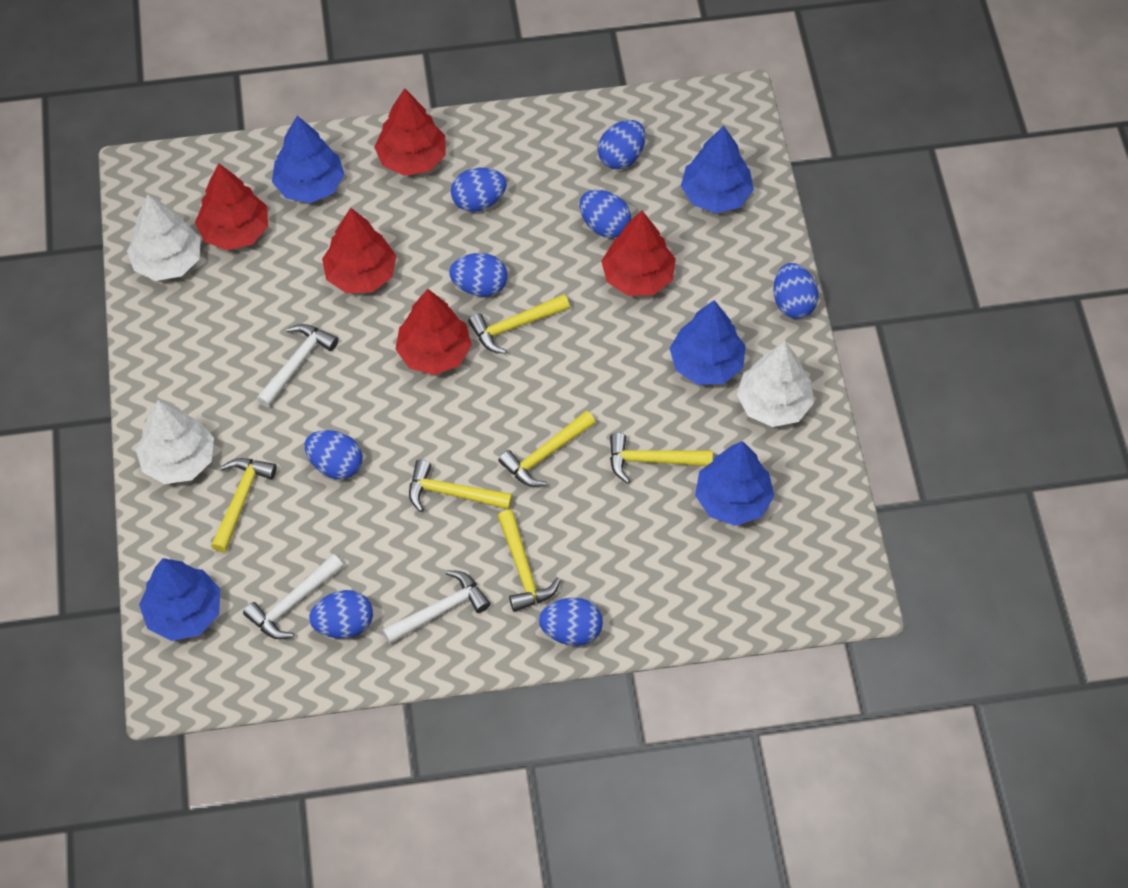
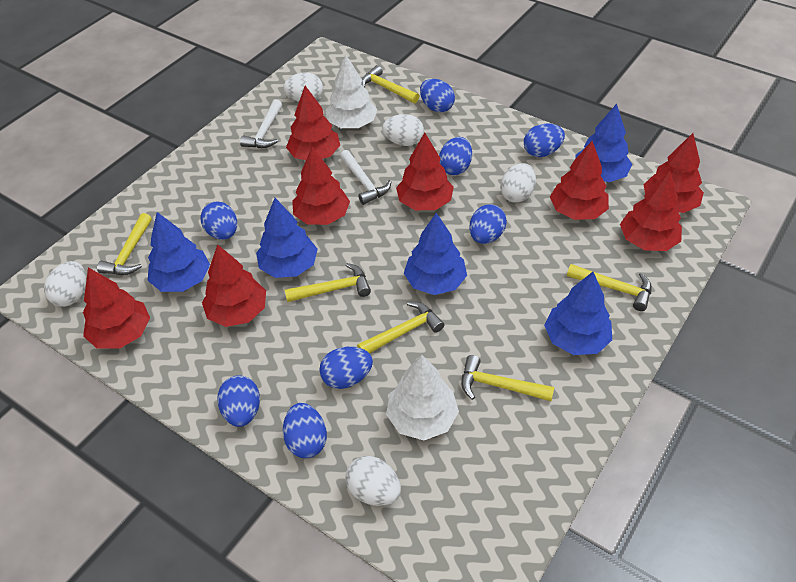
red tree: [195,163,268,250] [322,208,396,293] [374,88,446,176] [395,289,472,375] [601,211,676,296] = 5 -> [83,267,150,349] [202,244,266,327] [286,86,340,160] [292,147,350,225] [396,133,454,210] [550,141,609,220] [620,171,682,251] [644,133,704,213] = 8
white egg: none = 0 -> [44,261,86,307] [283,73,323,102] [345,456,401,506] [382,114,424,146] [500,163,536,202] = 5
white hammer: [243,554,344,639] [256,324,338,408] [382,570,490,644] = 3 -> [240,100,282,148] [340,150,392,205] = 2
white tree: [127,194,201,281] [136,400,214,484] [737,342,814,427] = 3 -> [326,55,377,128] [386,355,459,440] = 2

